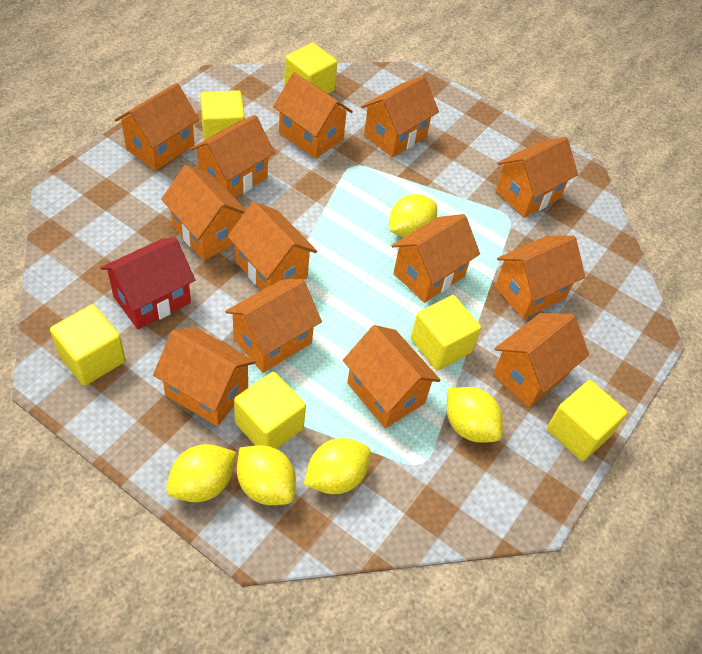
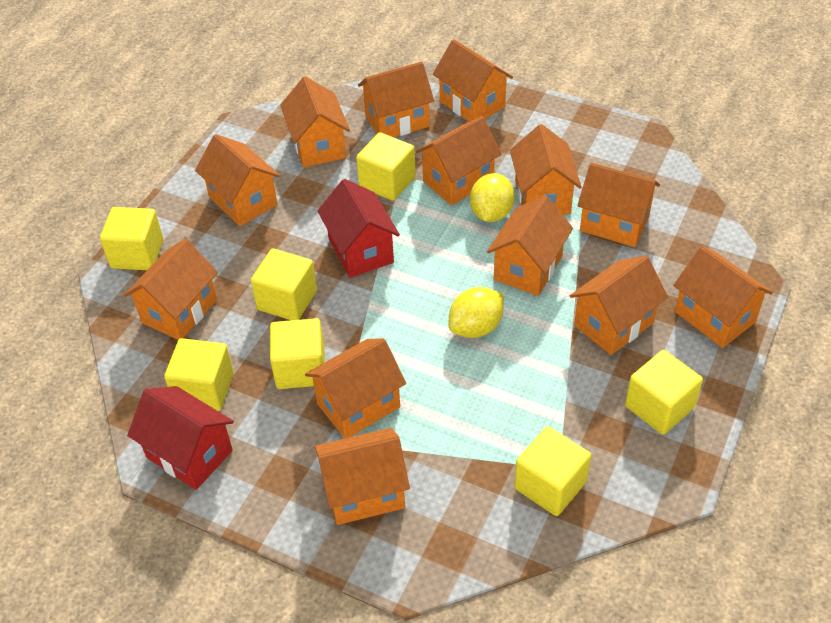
red house: [101,237,195,329] = 1 -> [127,386,234,490] [318,179,400,278] = 2
yellow cube: [50,304,126,386] [200,90,245,140] [234,372,306,449] [284,42,337,94] [411,295,481,371] [547,380,627,461] = 6 -> [100,207,163,270] [164,338,234,411] [251,249,317,320] [270,318,325,389] [356,132,416,201] [514,426,591,516] [625,350,703,435] = 7
yellow lemon: [167,444,236,502] [237,445,296,505] [304,438,371,494] [389,194,437,238] [447,387,503,443] = 5 -> [449,287,504,338] [470,173,515,222] = 2

